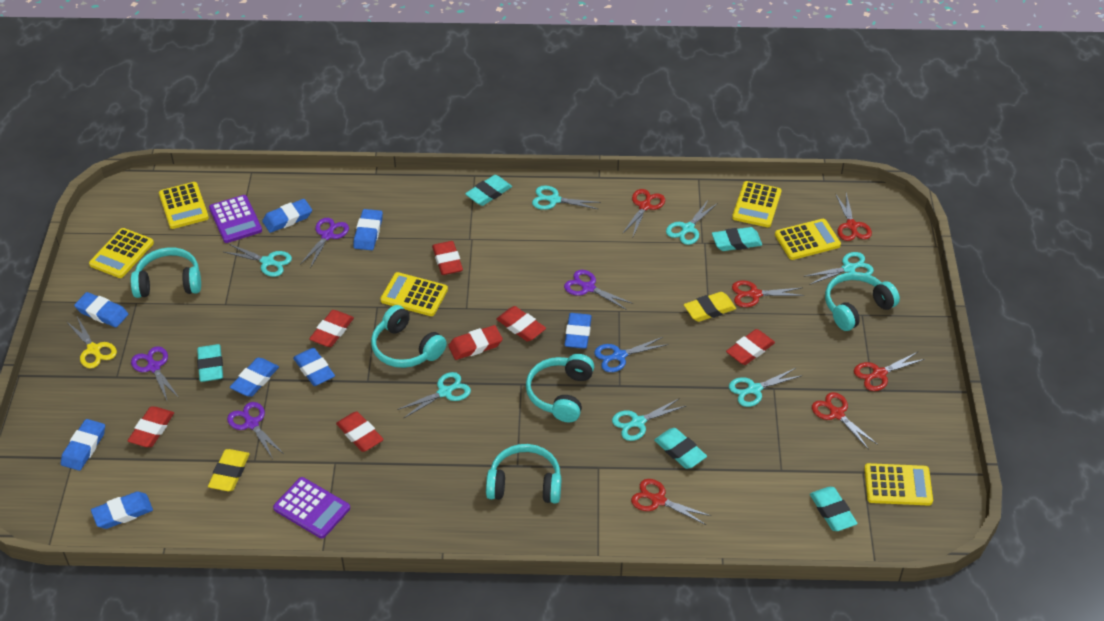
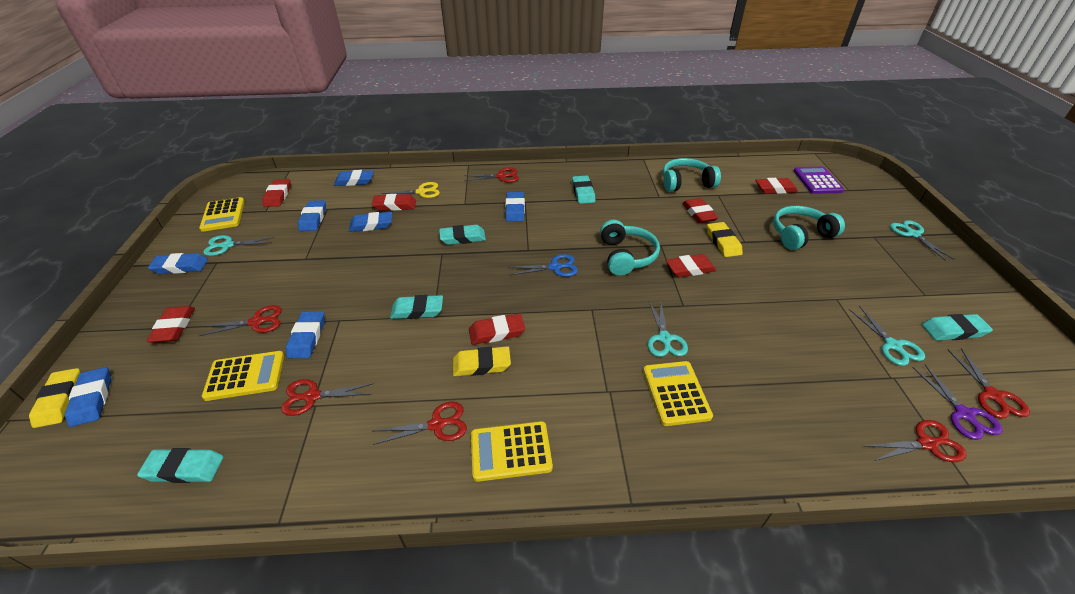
blue eraser: [61,419,105,471] [74,292,128,327] [91,491,153,529] [230,357,279,397] [262,199,312,233] [293,348,335,386] [353,209,383,250] [564,313,592,349] = 8 -> [65,367,111,427] [148,253,208,274] [286,311,325,358] [298,200,326,231] [334,170,374,186] [349,212,392,232] [505,192,525,222] = 7
purple calculator: [209,195,262,243] [273,477,350,539] = 2 -> [794,166,844,194] = 1
purple scissors: [131,346,179,400] [227,402,284,459] [300,218,349,268] [564,270,633,310] = 4 -> [912,364,1002,440] = 1
turquoise headphones: [131,247,201,298] [371,305,447,368] [486,444,561,503] [526,354,594,423] [825,272,900,331] = 5 -> [600,220,660,276] [663,158,721,192] [773,206,845,250] = 3
turquoise scissors: [224,244,292,277] [397,372,471,419] [532,186,601,210] [612,398,686,441] [666,199,718,245] [729,368,801,407] [804,252,874,285] = 7 -> [203,235,275,256] [648,300,688,357] [849,306,925,366] [890,220,954,261] = 4
yellow calculator: [89,228,154,278] [159,182,209,229] [380,272,448,316] [732,181,782,227] [775,219,841,260] [864,463,933,505] = 6 -> [199,197,245,232] [202,351,284,401] [471,421,553,482] [643,361,713,426] = 4
yellow eraser: [208,449,250,491] [684,292,736,322] = 2 -> [29,368,80,428] [453,346,511,376] [707,222,743,257] = 3

